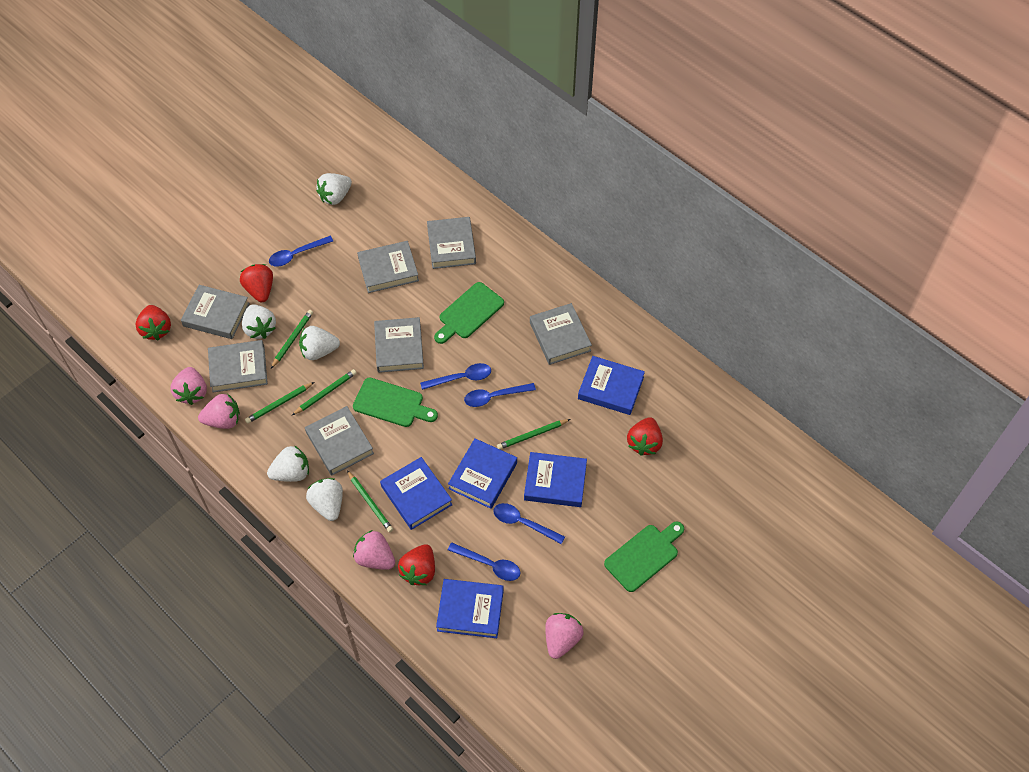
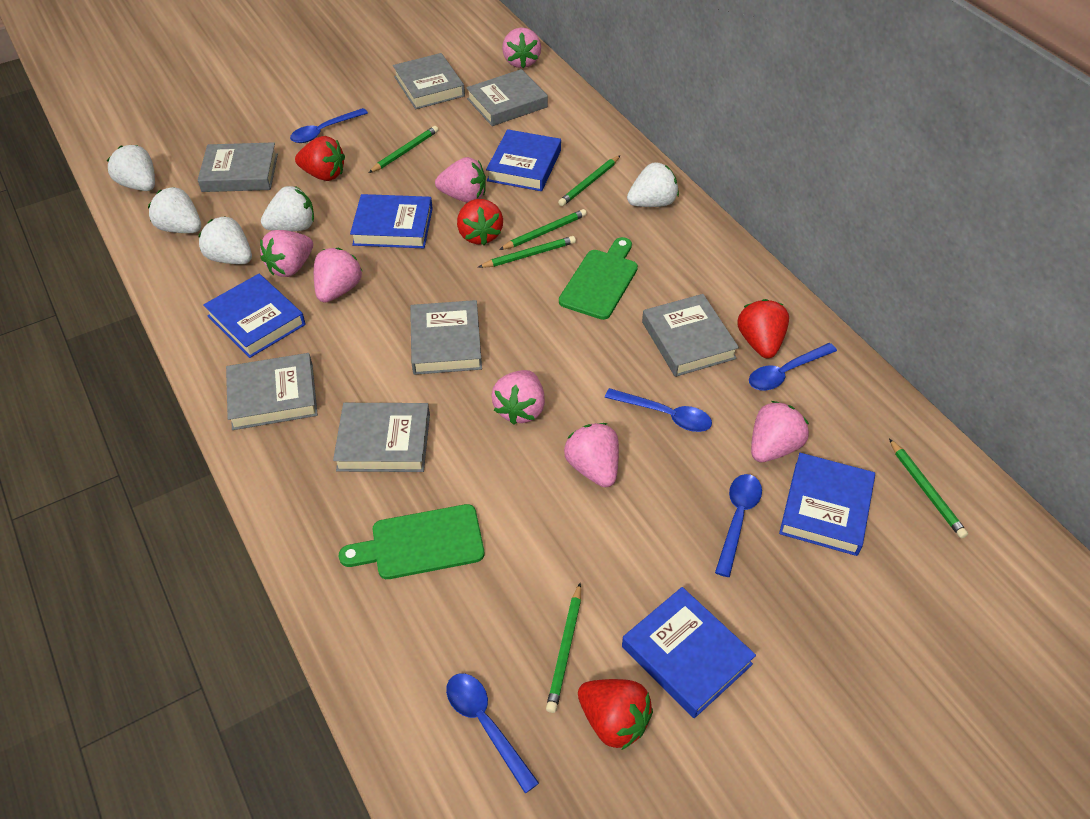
green cutting board: [353,377,438,427] [434,282,504,344] [604,522,684,592] = 3 -> [339,504,484,579] [559,237,638,320] = 2
green pencil: [245,382,314,424] [271,310,313,368] [292,369,356,415] [347,471,393,533] [497,419,570,449] = 5 -> [369,126,438,173] [479,236,576,268] [499,209,587,250] [546,583,581,713] [558,156,620,206] [889,439,968,539] = 6
pink strawberry: [171,367,207,405] [198,394,240,429] [353,530,395,570] [545,613,583,659] = 4 -> [260,230,313,277] [314,248,362,303] [435,157,486,203] [491,370,545,425] [502,27,541,68] [564,423,619,487] [751,401,809,462] = 7

